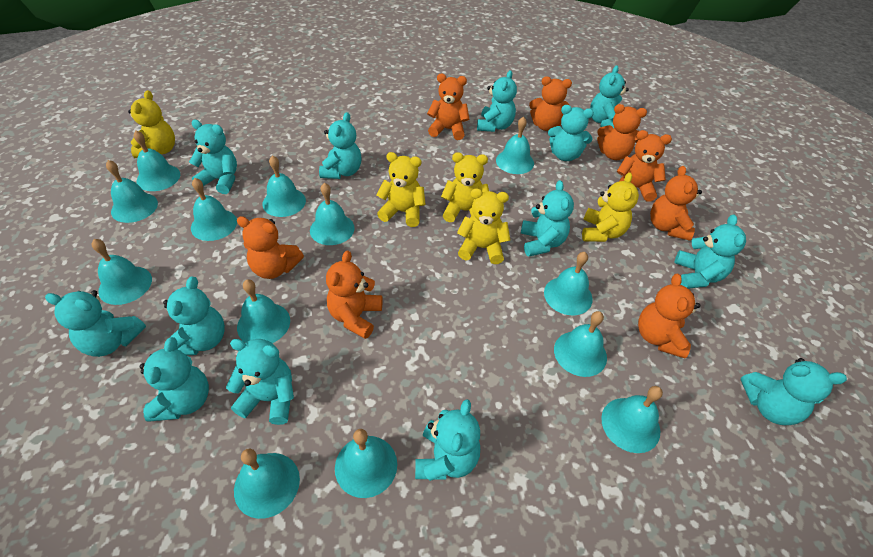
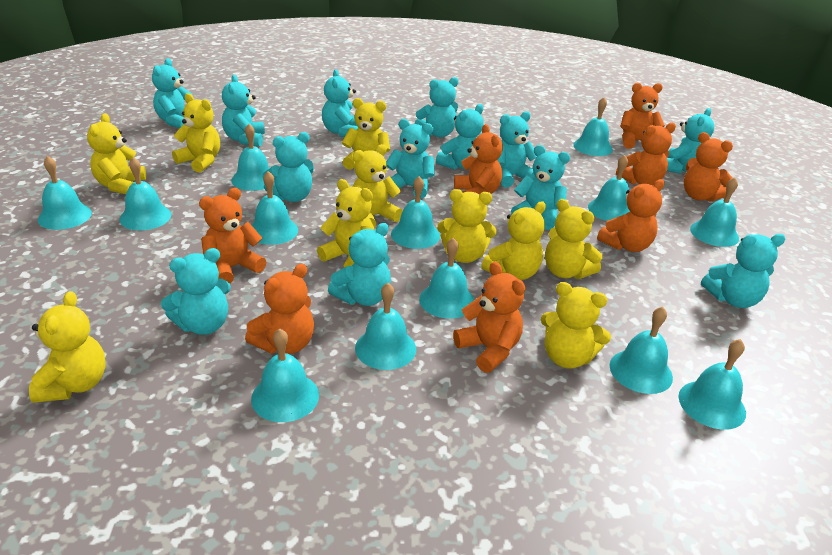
yellow teddy bear: [128,90,175,158] [376,152,426,227] [441,152,489,222] [457,188,510,264] [582,172,639,242] = 5 -> [29,291,106,403] [87,113,146,194] [172,93,220,173] [317,179,374,268] [342,98,390,170] [352,144,403,228] [437,189,497,263] [481,201,546,280] [541,282,611,369] [545,199,603,279] = 10

